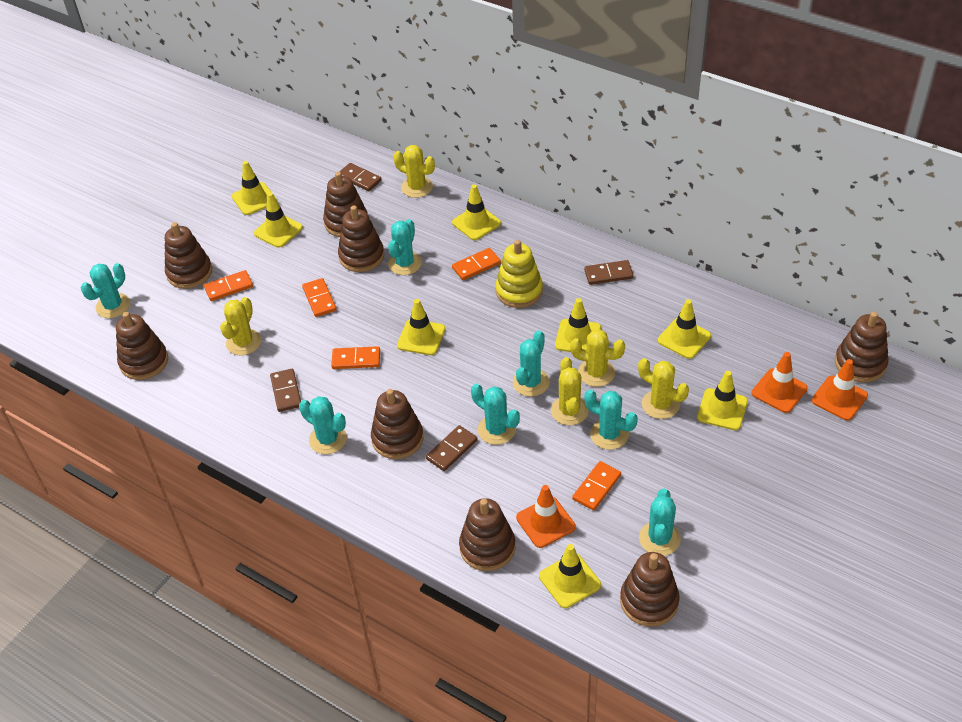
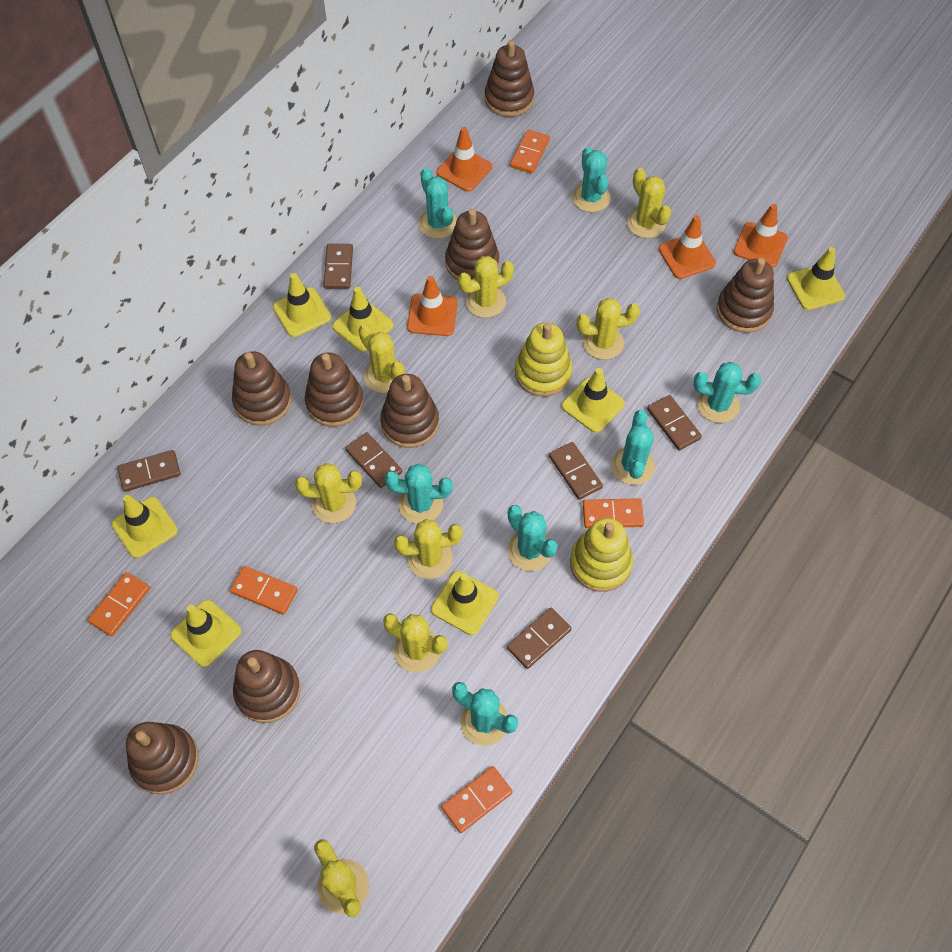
brown domino: [270,369,301,412] [339,163,382,191] [426,425,477,471] [584,260,633,285] = 4 -> [117,450,181,492] [323,244,353,289] [345,432,402,488] [507,608,572,669] [549,442,603,500] [647,395,702,451] = 6
orange traffic cone: [516,485,576,548] [752,352,808,413] [812,359,868,421] = 3 -> [407,276,458,336] [437,127,492,192] [659,215,716,279] [734,204,788,268] = 4
yellow cactus: [220,297,261,355] [393,145,435,198] [551,357,589,425] [570,329,625,387] [638,358,689,419] = 5 -> [295,463,362,523] [314,839,369,917] [359,324,406,393] [383,613,447,672] [394,519,462,579] [458,256,514,318] [577,298,640,360] [627,168,671,238] = 8
yellow stacking toy: [495,240,543,308] = 1 -> [515,323,572,397] [570,518,633,592] = 2
yellow traffic cone: [232,161,277,215] [254,192,303,248] [397,299,445,355] [452,184,501,240] [539,544,601,608] [555,298,601,352] [658,299,711,359] [697,371,748,430] = 8 -> [111,495,178,558] [170,600,241,667] [273,273,331,337] [332,287,394,352] [431,571,499,635] [562,368,625,433] [787,247,845,310] = 7

